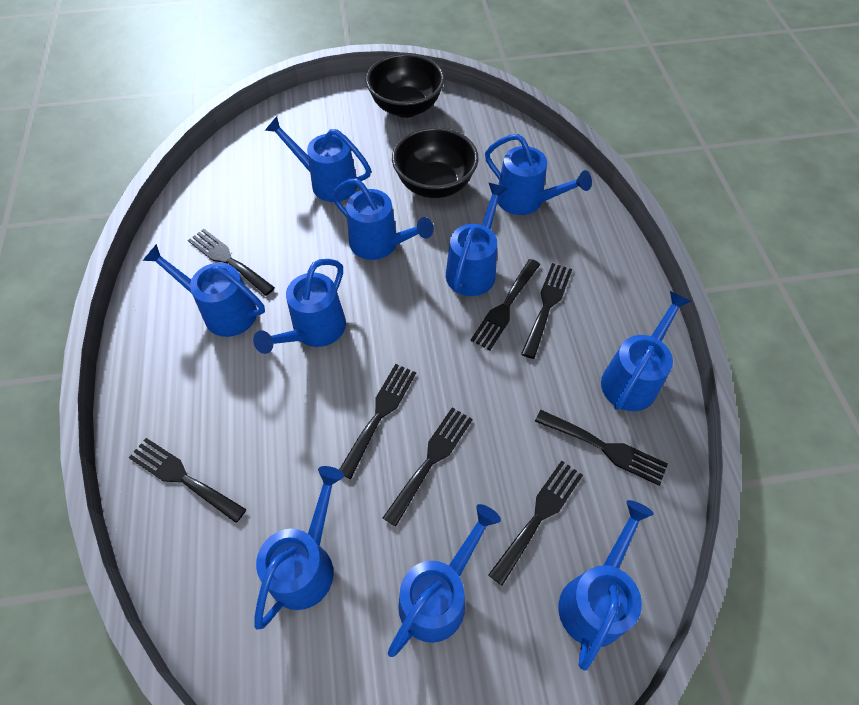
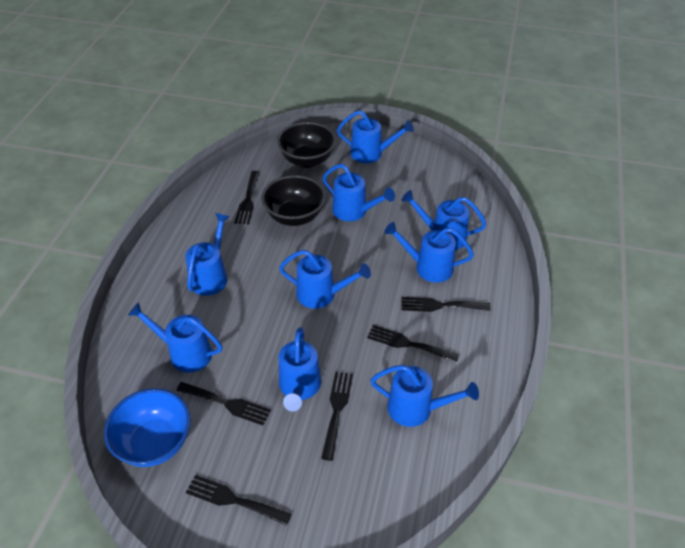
black fork: [128,438,247,523] [188,229,275,296] [339,364,416,479] [383,407,473,527] [470,259,541,350] [489,461,583,586] [521,263,572,359] [535,410,668,486] = 8 -> [176,382,271,425] [186,475,292,526] [235,171,259,224] [321,372,353,461] [367,325,459,363] [401,297,491,312] = 6
blue bowl: none = 0 -> [104,389,191,467] = 1
blue watering can: [142,244,265,337] [253,259,346,354] [254,466,344,630] [265,116,371,202] [332,178,434,260] [388,504,501,657] [446,183,507,296] [485,134,592,215] [558,500,654,671] [601,291,692,411] = 10 -> [128,302,222,373] [185,213,230,296] [279,250,371,309] [279,327,321,412] [322,164,395,221] [337,110,414,163] [370,365,479,427] [384,222,474,283] [401,190,486,250] = 9

